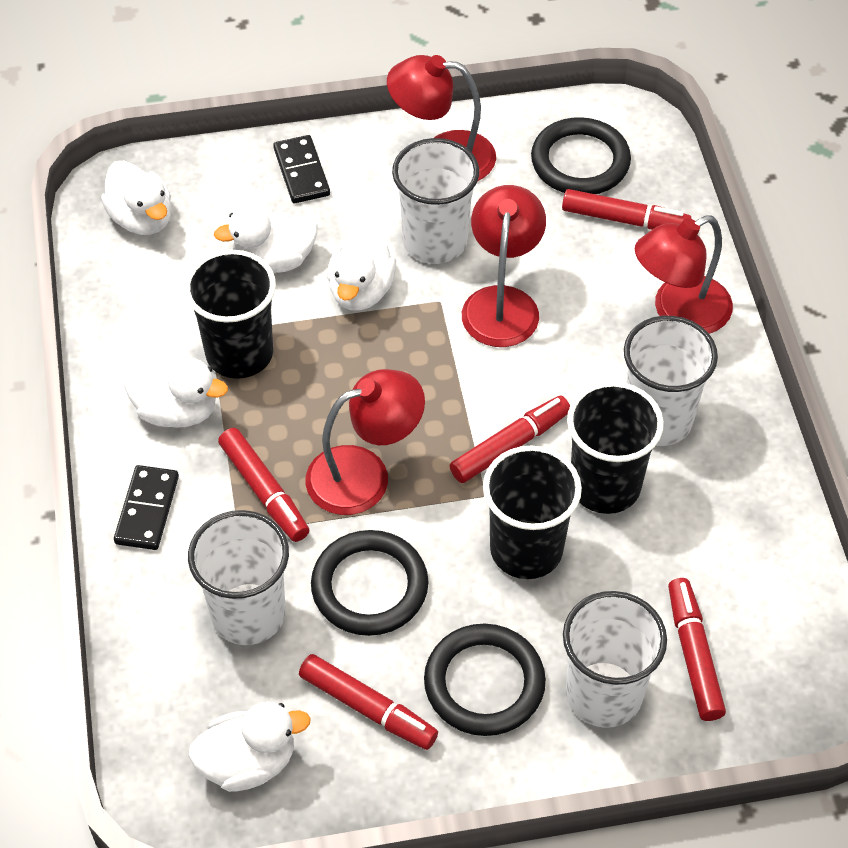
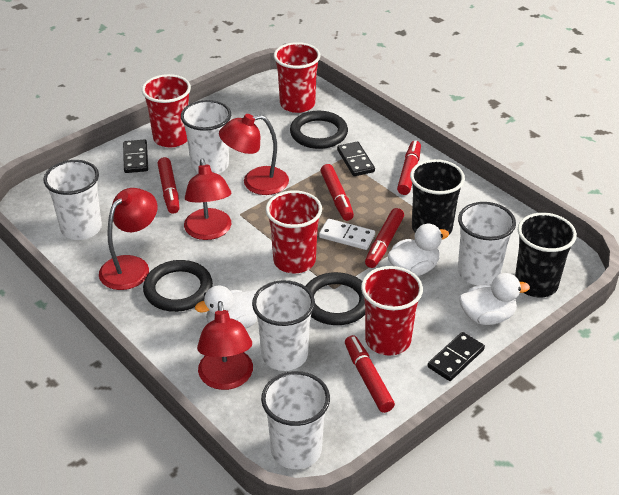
black cup: [184,250,276,379] [483,445,582,579] [567,382,664,514] = 3 -> [410,159,465,235] [515,213,577,297] = 2
black domino: [114,465,179,550] [273,135,330,203] = 2 -> [123,139,148,173] [337,142,375,176] [427,332,485,381] = 3
red cup: none = 0 -> [142,74,191,147] [266,190,322,273] [274,42,321,113] [361,266,423,356] = 4
white cup: [188,510,289,645] [392,138,479,264] [563,591,667,728] [624,316,718,446] = 4 -> [43,160,102,240] [181,100,231,174] [252,280,315,371] [261,371,330,469] [458,202,516,285] = 5
white domino: none = 0 -> [319,219,375,250] = 1
white duck: [101,161,172,235] [124,358,228,428] [188,702,311,792] [214,205,318,273] [327,227,396,310] = 5 -> [195,286,258,329] [387,224,449,276] [459,273,530,325] = 3

